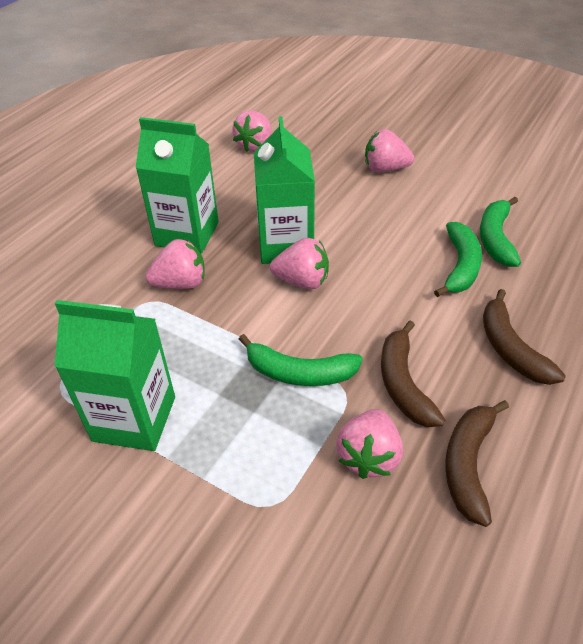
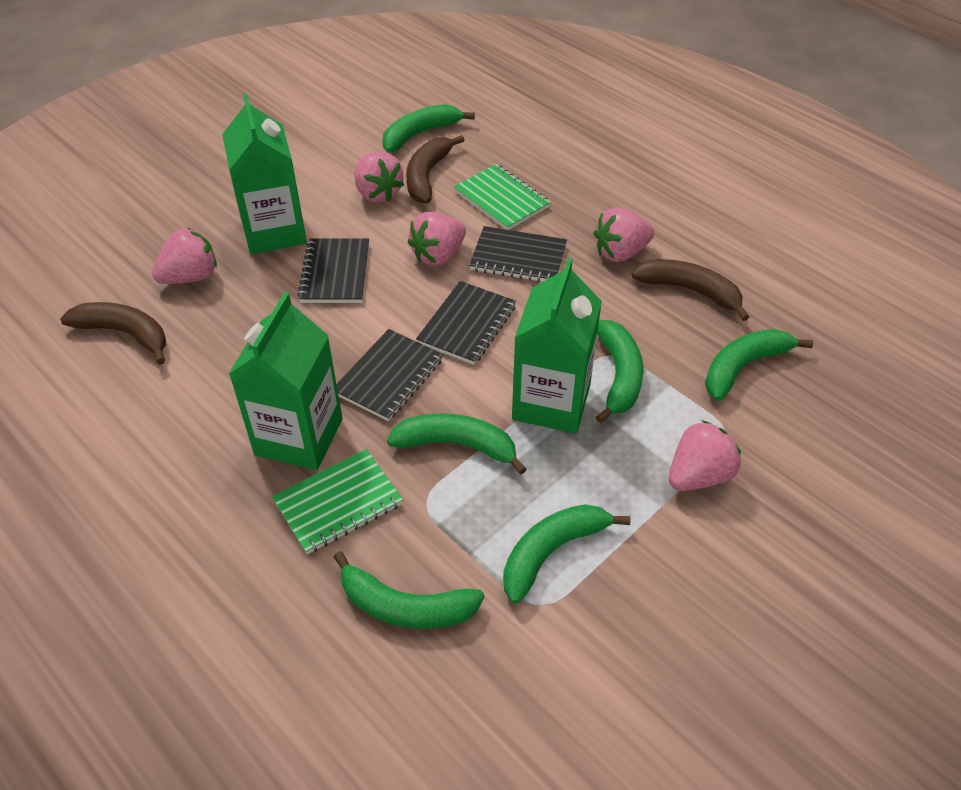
black notebook: none = 0 -> [297,239,369,303] [337,329,443,421] [416,281,516,365] [469,226,567,282] = 4
green banana: [239,334,363,386] [434,222,482,297] [480,197,521,267] = 3 -> [334,551,484,629] [383,104,475,153] [387,413,527,475] [503,504,630,604] [596,320,643,423] [705,329,813,401] = 6
green notebook: none = 0 -> [272,449,403,554] [454,164,551,230] = 2

